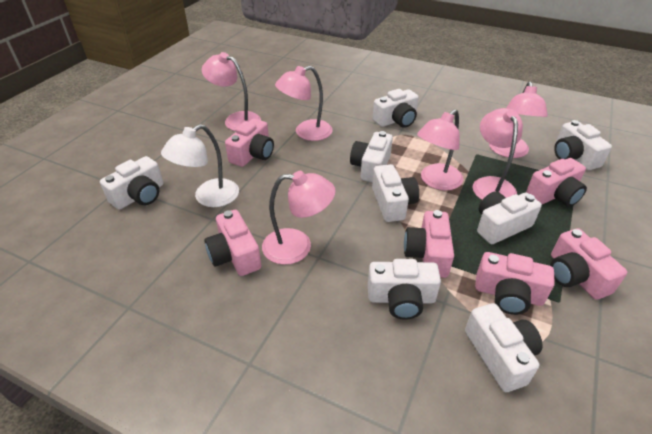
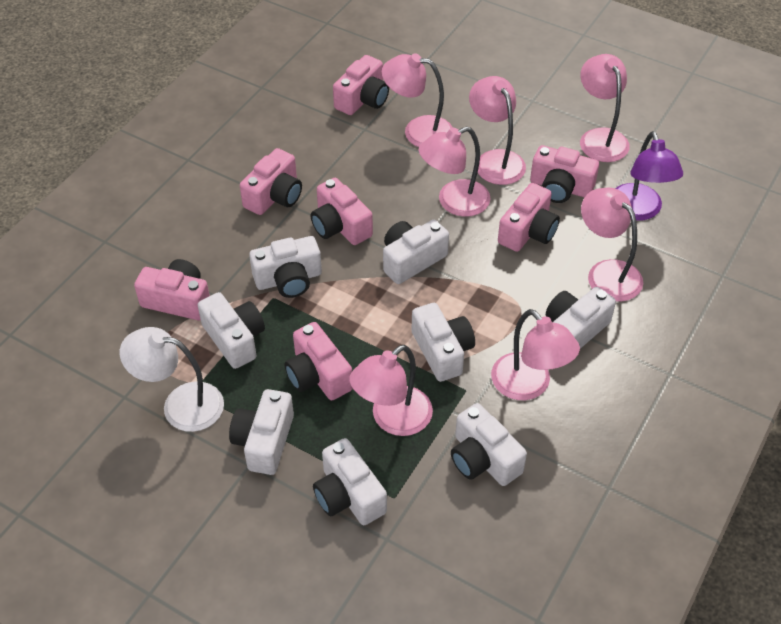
pink camera: [204,210,261,276] [225,118,274,167] [404,210,454,278] [475,252,555,315] [526,158,587,207] [550,228,627,300] = 6 -> [134,259,210,320] [240,148,302,215] [284,322,353,400] [311,178,373,245] [333,55,389,115] [498,183,560,252] [530,145,599,203] = 7
pink lamp: [202,52,261,131] [262,171,335,265] [275,66,333,141] [417,109,463,190] [473,108,523,200] [489,81,548,158] = 6 -> [349,345,433,436] [382,53,452,147] [419,127,491,217] [469,76,526,185] [491,309,580,400] [580,54,630,162] [581,188,643,302] = 7
purple lamp: none = 0 -> [615,131,683,221] = 1

